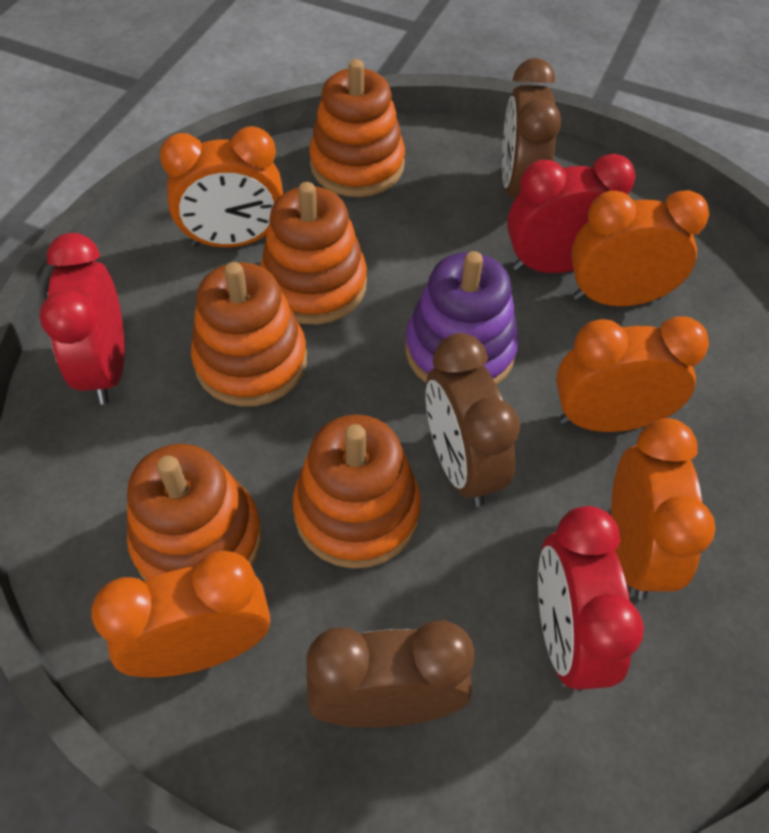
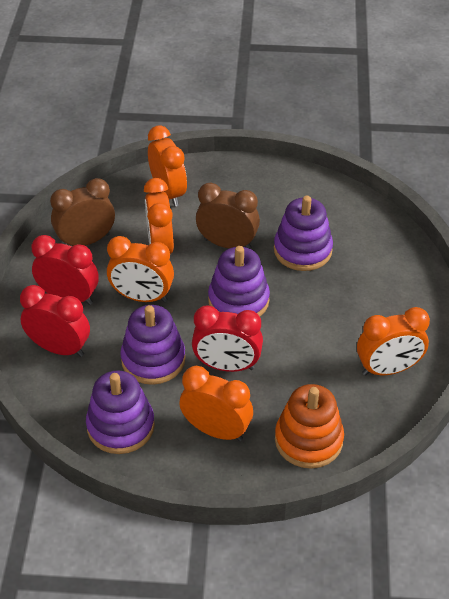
brown clock: [306,620,474,728] [426,333,520,507] [502,58,561,198] = 3 -> [50,178,115,246] [196,183,260,249] = 2
orange stacking toy: [127,444,262,580] [191,262,307,407] [260,182,367,325] [293,415,421,569] [309,59,405,197] = 5 -> [275,384,344,469] = 1
purple stacking toy: [405,251,519,385] = 1 -> [86,371,155,454] [120,305,186,385] [208,246,270,316] [274,196,333,271] = 4

